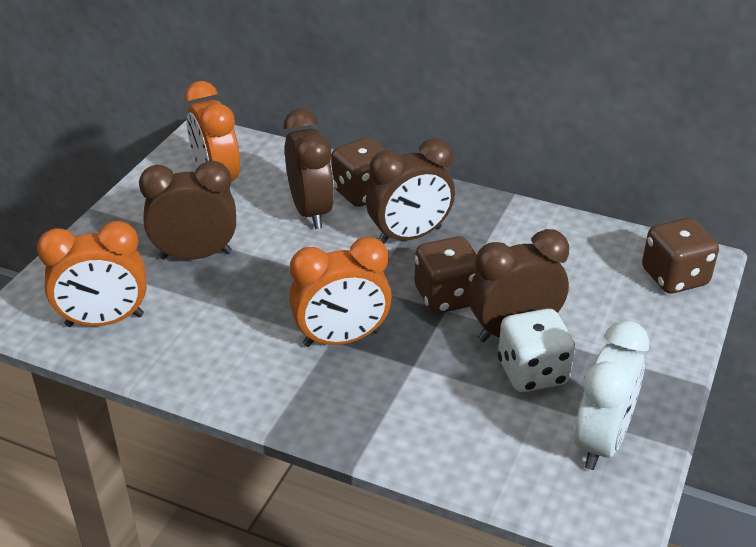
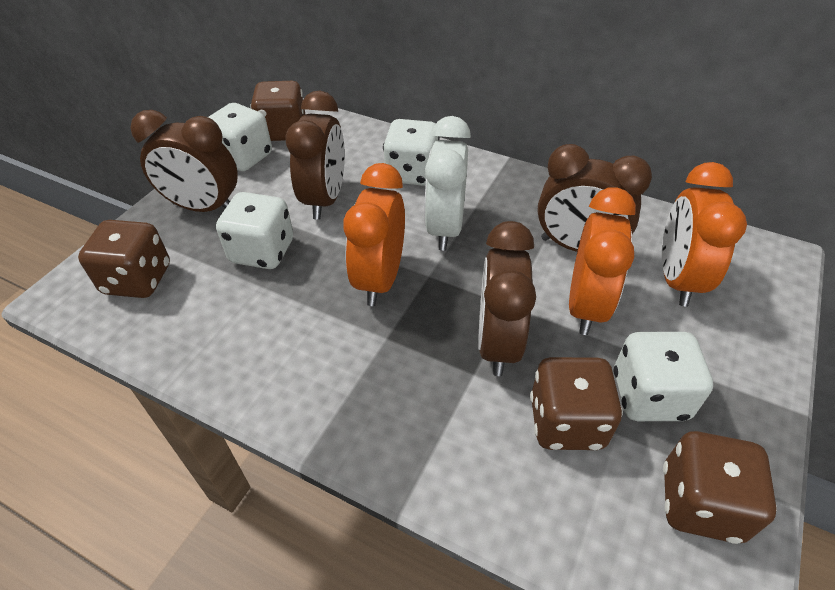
brown dice: [331,137,387,207] [415,236,477,314] [642,218,719,294] = 3 -> [78,220,170,298] [250,81,305,141] [530,357,623,450] [663,431,777,544] = 4
white dice: [498,309,575,392] = 1 -> [208,103,272,171] [216,192,293,269] [383,119,440,186] [613,332,713,421] = 4

